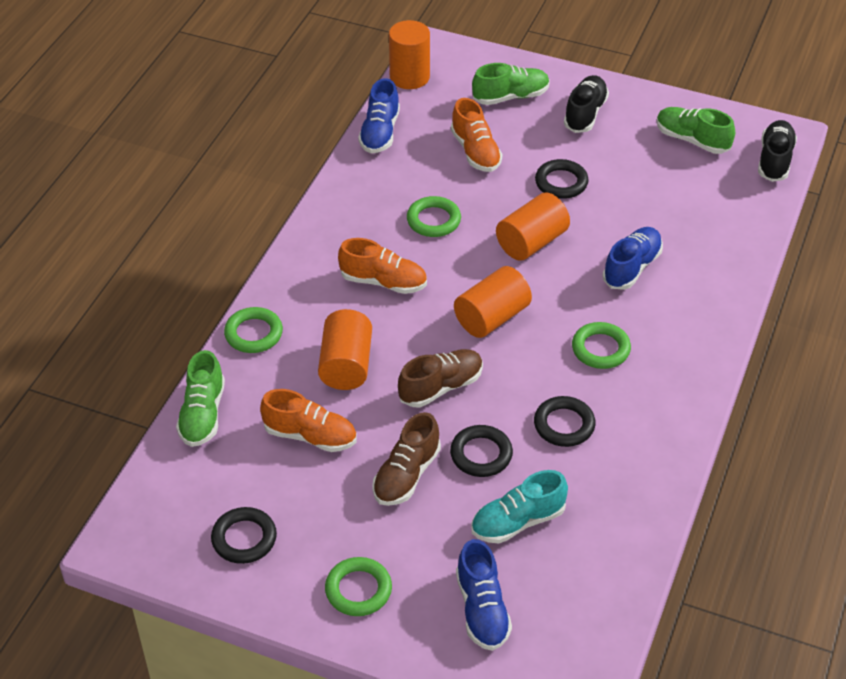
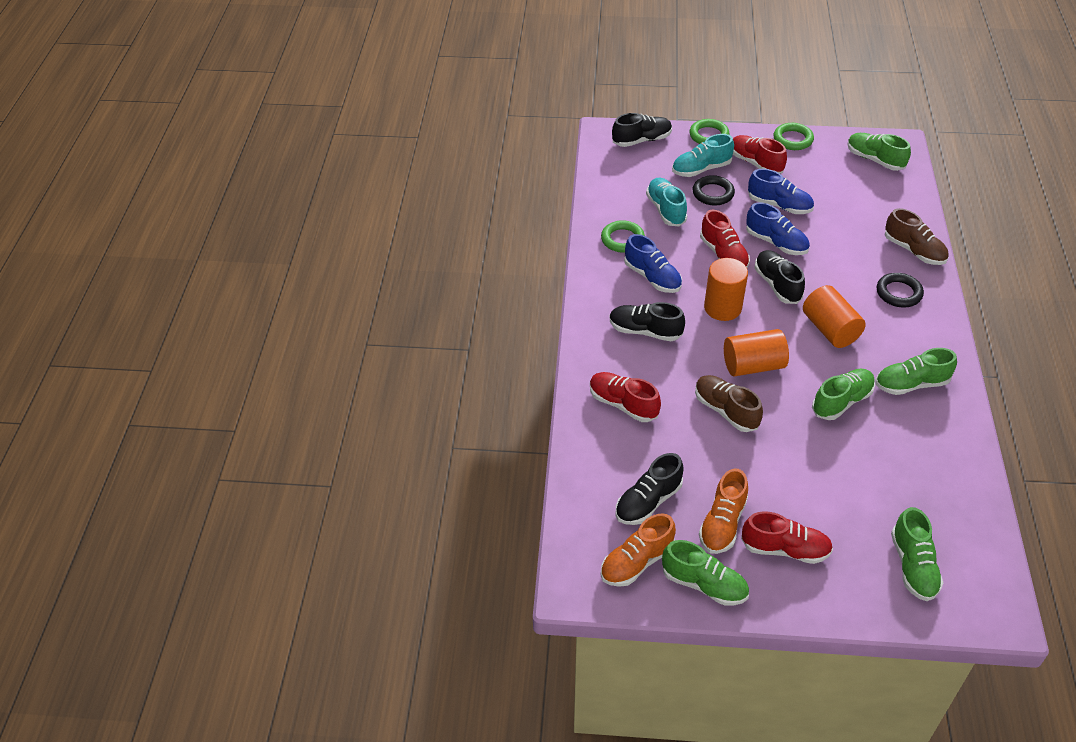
black ring: [211,507,277,564] [450,425,513,477] [534,396,596,447] [535,159,589,199] = 4 -> [693,175,735,206] [877,273,924,307] = 2
black shoe: [564,75,609,133] [758,120,797,182] = 2 -> [610,302,685,341] [612,113,672,147] [616,453,684,525] [754,250,805,304] = 4
green ring: [224,307,283,353] [325,557,392,616] [407,196,461,237] [572,322,631,369] = 4 -> [601,220,645,253] [690,119,729,144] [773,123,814,150] = 3
green shoe: [176,350,225,447] [472,63,550,105] [657,107,735,154] = 3 -> [662,540,749,606] [812,369,875,420] [847,133,911,171] [875,348,957,395] [891,507,943,601] = 5
orange cylinder: [318,309,372,390] [389,20,430,89] [454,266,532,338] [496,192,570,261] = 4 -> [704,258,748,321] [724,329,789,377] [803,285,866,348] = 3
orange shoe: [260,389,357,452] [338,238,427,294] [451,98,502,172] = 3 -> [600,513,676,587] [699,468,748,554] = 2
red shoe: none = 0 -> [590,372,661,422] [700,210,750,268] [733,135,787,173] [741,511,833,564] = 4
turquoise shoe: [471,470,568,543] = 1 -> [646,178,688,226] [672,134,734,177] = 2

